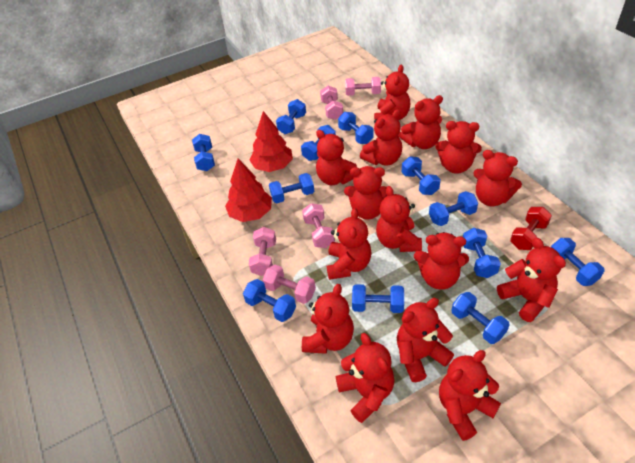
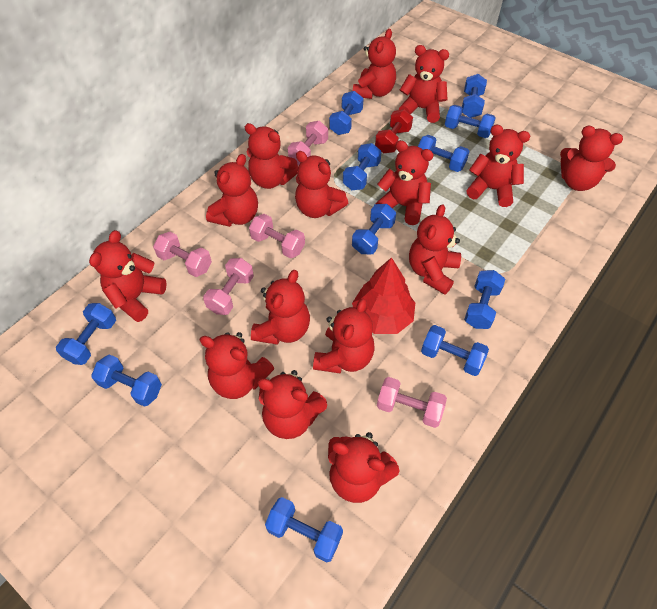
blue dumbbell: [192,134,215,171] [243,279,296,322] [269,173,314,203] [276,99,306,134] [301,125,336,161] [338,112,374,144] [352,284,404,313] [402,156,440,195] [429,191,478,226] [451,292,510,344] [463,228,501,278] [551,238,605,286] = 12 -> [56,303,116,365] [91,354,162,407] [265,497,343,562] [329,91,364,135] [343,143,382,190] [352,204,396,255] [418,135,469,172] [421,325,489,376] [445,105,496,138] [462,74,487,118] [464,270,505,329] = 11
red tree: [225,159,272,222] [249,111,293,172] = 2 -> [352,257,415,334] = 1

